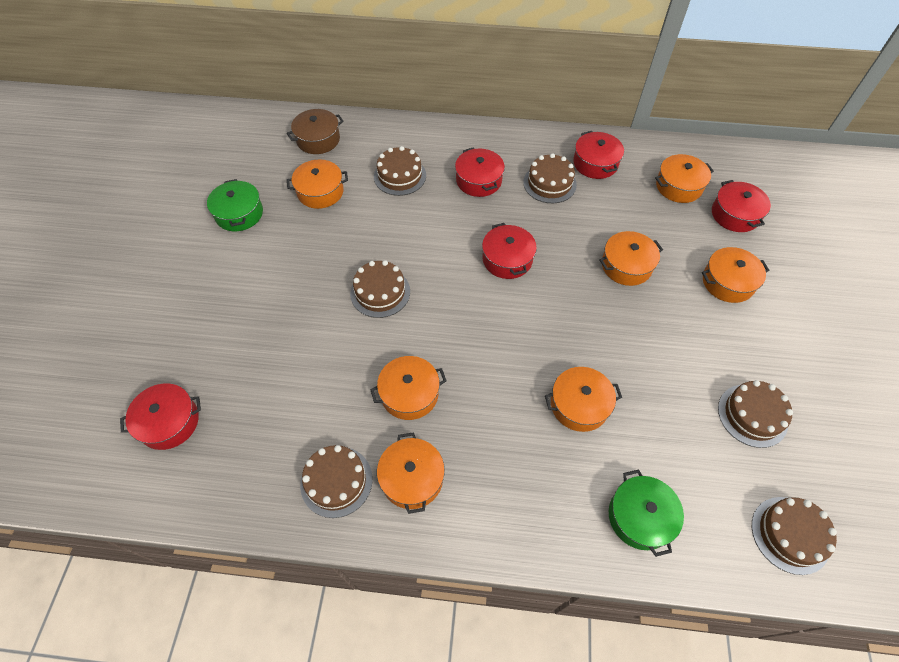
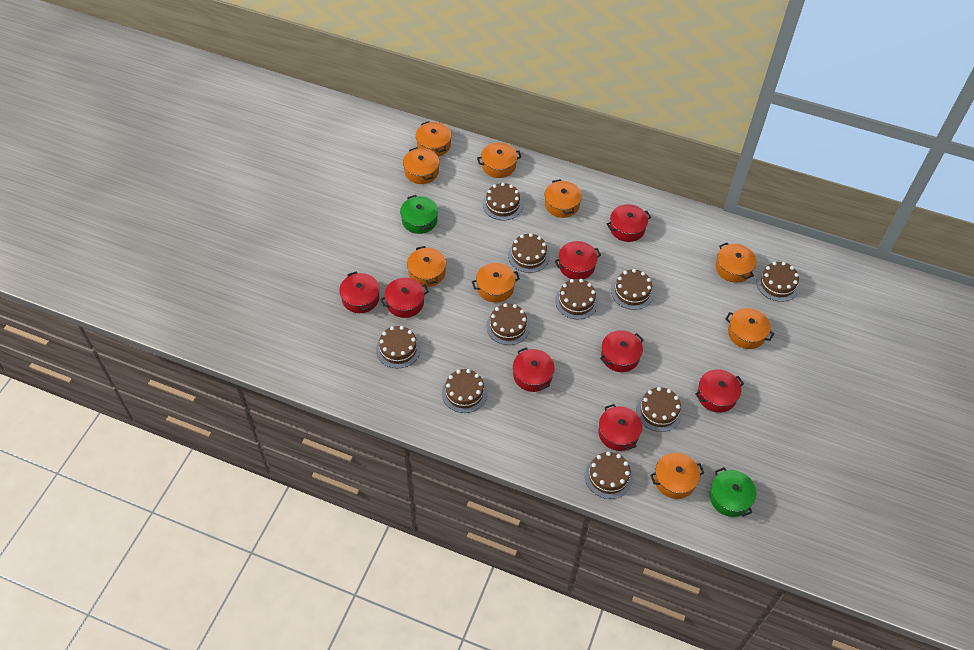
brown cake: [300,445,373,518] [350,260,410,318] [374,146,426,196] [523,153,577,203] [718,380,793,448] [752,497,837,575] = 6 -> [376,326,421,368] [442,369,487,413] [483,182,523,220] [486,303,530,345] [508,233,550,273] [555,279,598,319] [585,452,633,499] [611,269,654,310] [636,387,682,432] [757,262,799,302] = 10
brown pot: [287,109,344,154] = 1 -> none = 0
orange pot: [287,159,348,209] [370,356,446,420] [377,432,445,514] [545,367,622,432] [599,231,663,286] [655,154,714,203] [702,247,770,303] = 7 -> [403,147,439,184] [407,246,446,287] [416,121,452,157] [472,263,520,303] [477,142,521,178] [545,179,582,218] [650,453,704,499] [716,243,756,283] [726,308,774,349] = 9
red pot: [120,383,201,450] [455,147,505,197] [482,223,537,279] [573,131,624,179] [712,180,771,232] = 5 -> [339,272,380,313] [380,278,429,318] [513,347,555,392] [555,241,601,279] [598,404,642,451] [600,330,643,372] [607,204,651,242] [695,369,744,413] = 8

